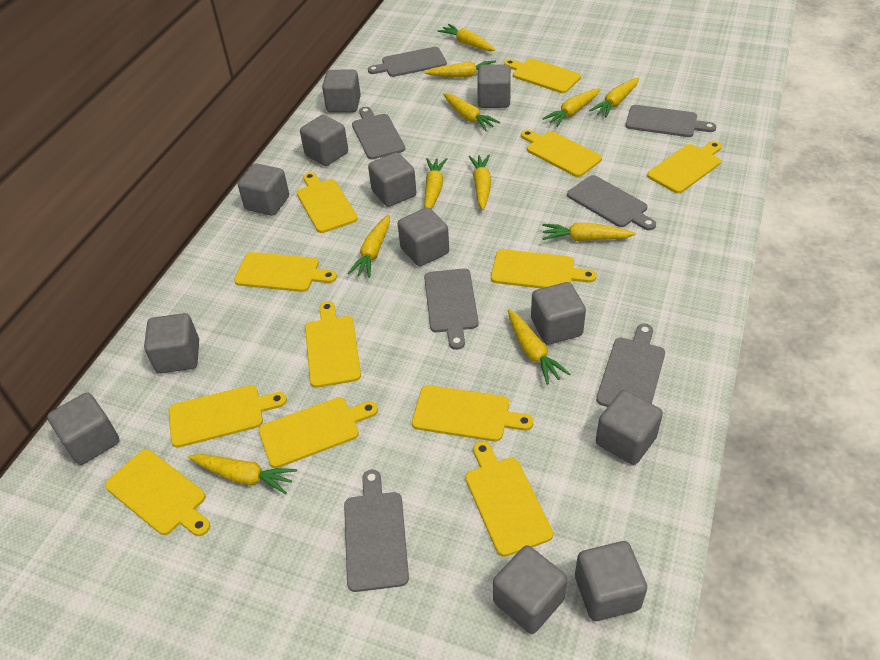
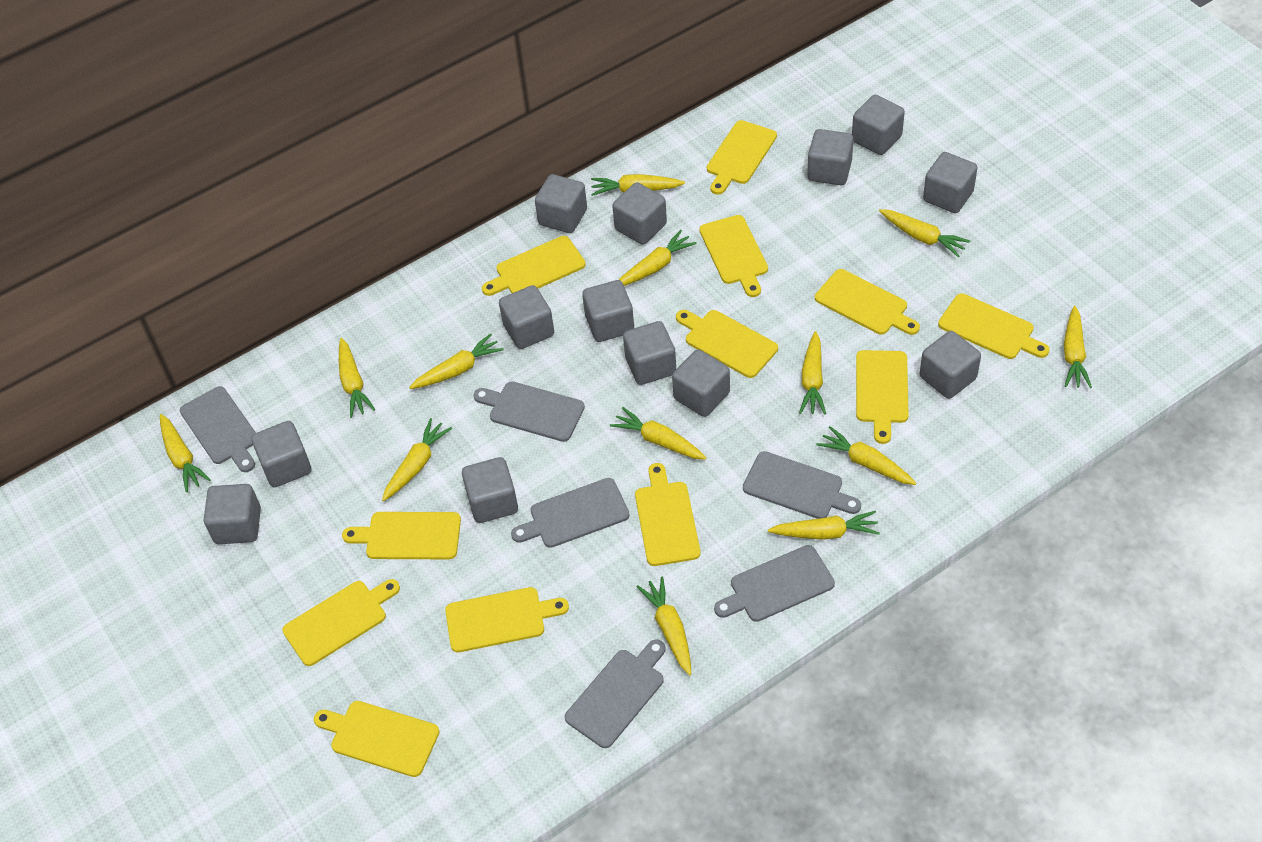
grey cube: [47,392,120,465] [144,313,199,373] [238,163,289,216] [300,115,348,166] [322,70,361,112] [368,152,416,207] [398,207,449,266] [477,64,511,108] [493,545,567,634] [531,282,586,345] [575,541,647,621] [596,390,663,465] = 12 -> [204,484,261,544] [251,421,311,487] [462,457,518,523] [499,285,554,349] [535,174,587,233] [582,280,634,342] [612,182,667,245] [623,321,676,385] [672,349,730,417] [807,129,854,185] [852,95,905,155] [920,331,981,399] [923,152,977,213] = 13
grey cutting board: [344,470,409,592] [352,107,405,159] [368,47,447,77] [424,268,479,350] [567,175,656,230] [596,324,665,407] [625,105,716,137] = 7 -> [180,386,256,472] [474,381,585,442] [511,478,630,548] [565,640,666,748] [714,545,835,622] [743,451,861,519] = 6
yellow carrot: [188,454,297,494] [347,215,390,278] [424,61,496,78] [424,158,447,209] [437,24,495,51] [443,93,500,131] [469,155,491,210] [508,309,570,385] [542,88,600,127] [542,223,635,241] [589,78,639,118] = 11 -> [160,414,211,492] [339,338,376,418] [382,418,452,501] [409,333,504,389] [591,174,685,196] [610,407,707,460] [619,230,697,286] [637,576,691,676] [768,511,880,540] [799,331,826,414] [816,426,916,485] [879,209,970,257] [1064,306,1092,388] = 13

